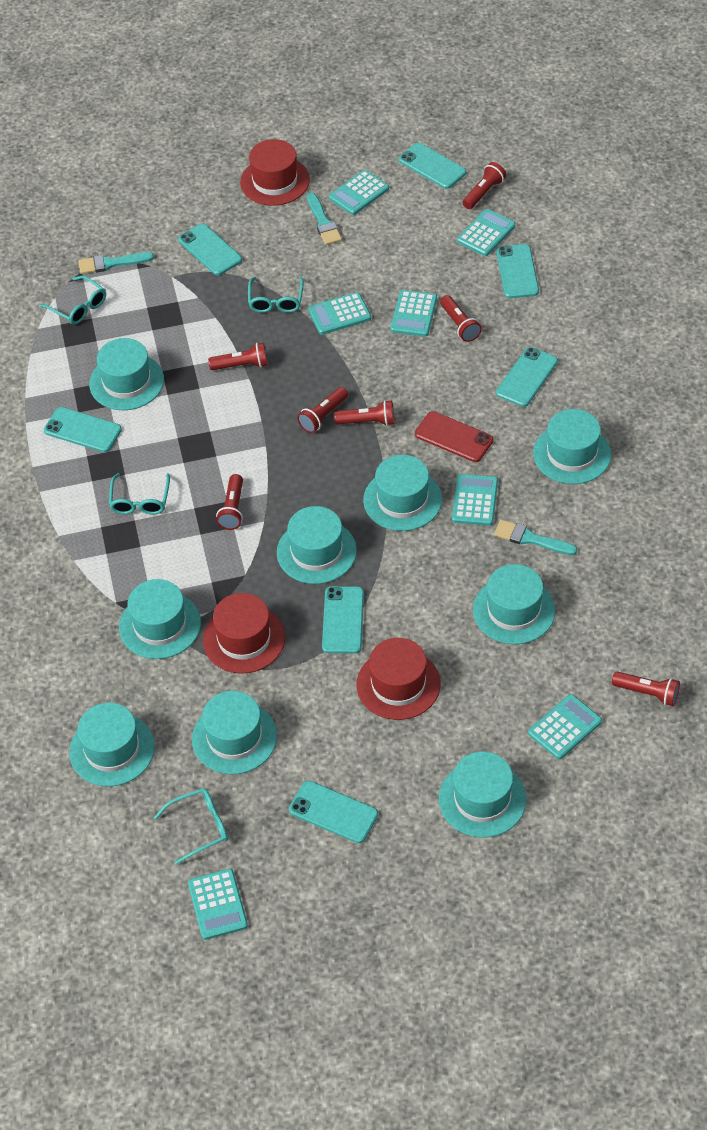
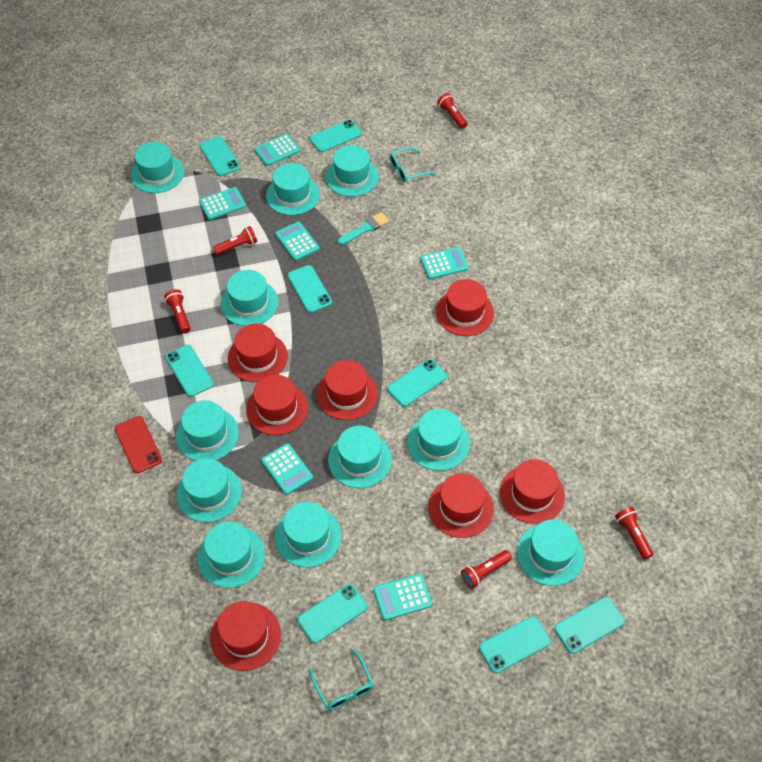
red flashlight: [208,343,268,370] [216,474,243,530] [297,387,348,433] [334,400,394,426] [440,295,482,342] [462,162,506,209] [612,671,680,706] = 7 -> [164,289,191,333] [213,226,257,255] [437,93,467,129] [461,550,512,589] [615,507,654,560] = 5
red hat: [203,593,285,674] [240,139,310,206] [356,638,441,720] = 3 -> [210,601,281,671] [228,324,288,382] [246,375,308,435] [316,360,378,420] [428,473,494,538] [436,279,494,336] [500,460,565,524] = 7
turquoise brush: [78,252,154,274] [307,193,342,245] [494,520,577,555] = 3 -> [338,212,389,245] = 1
turquoise calculator: [188,869,248,940] [308,292,371,335] [329,170,389,215] [390,290,437,337] [452,474,498,526] [457,209,516,256] [528,694,602,759] = 7 -> [199,187,246,220] [254,134,300,166] [261,443,313,495] [275,222,319,261] [373,574,432,620] [420,247,469,279] = 6
turquoise glasses: [40,276,106,325] [109,473,170,515] [154,788,228,865] [248,277,304,313] = 4 -> [309,649,374,710] [389,147,436,182] = 2
turquoise hat: [69,703,155,786] [89,338,164,410] [119,579,201,659] [192,691,277,774] [277,506,357,584] [363,455,442,531] [439,752,526,838] [473,564,555,644] [533,409,611,484] = 9 -> [131,142,184,193] [176,400,239,461] [176,458,242,522] [197,521,265,588] [221,270,279,326] [266,163,320,215] [275,502,341,568] [325,145,379,197] [328,426,392,488] [407,409,470,471] [517,519,584,586] = 11
turquoise phone: [44,407,122,452] [178,224,242,276] [289,781,378,843] [322,586,364,654] [398,143,466,189] [496,244,539,298] [496,347,558,407] = 7 -> [165,345,214,397] [199,136,240,176] [287,265,332,313] [298,584,368,643] [309,120,362,152] [387,359,447,407] [479,616,551,673] [554,597,625,654] = 8

